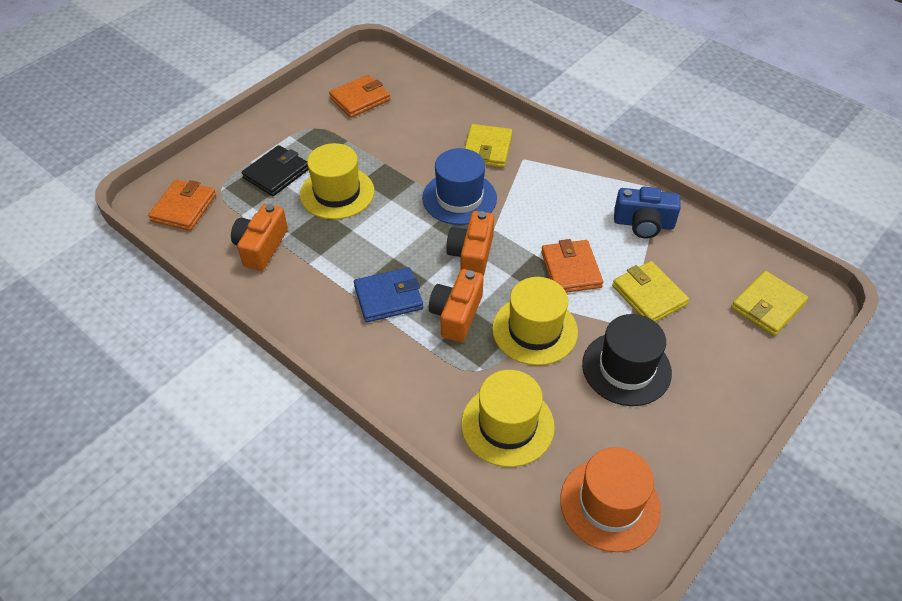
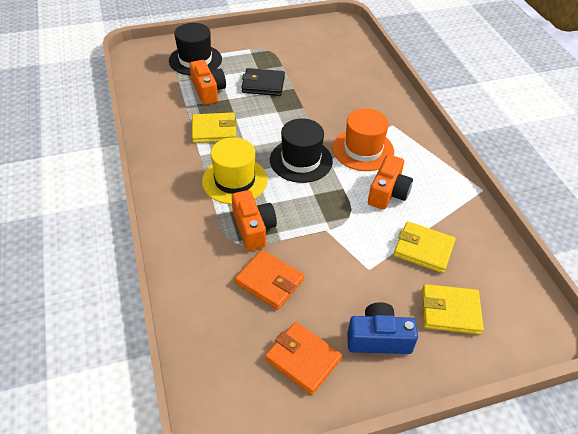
black hat: [582,314,672,406] = 1 -> [169,23,222,75] [270,118,333,183] = 2
blue hat: [422,148,497,225] = 1 -> none = 0
blue wallet: [354,267,423,322] = 1 -> none = 0
orange wallet: [148,180,216,231] [329,75,390,118] [541,239,603,293] = 3 -> [235,250,305,310] [265,322,342,395] = 2
yellow hat: [300,143,374,219] [461,370,555,467] [492,277,578,366] = 3 -> [202,137,267,204] = 1

